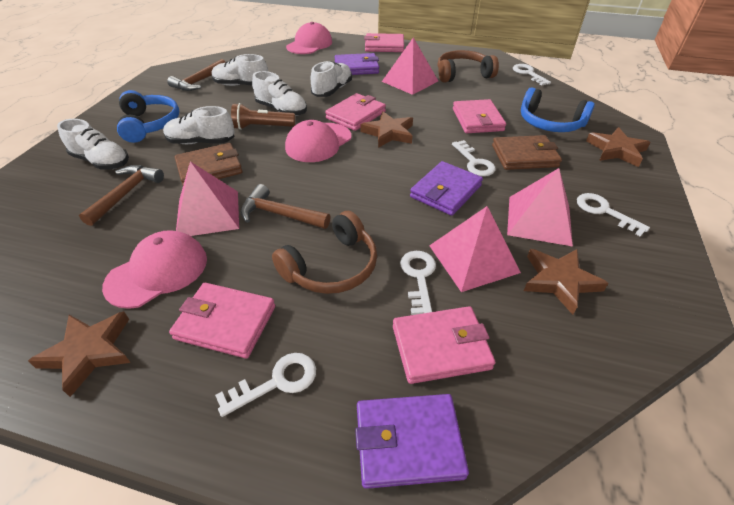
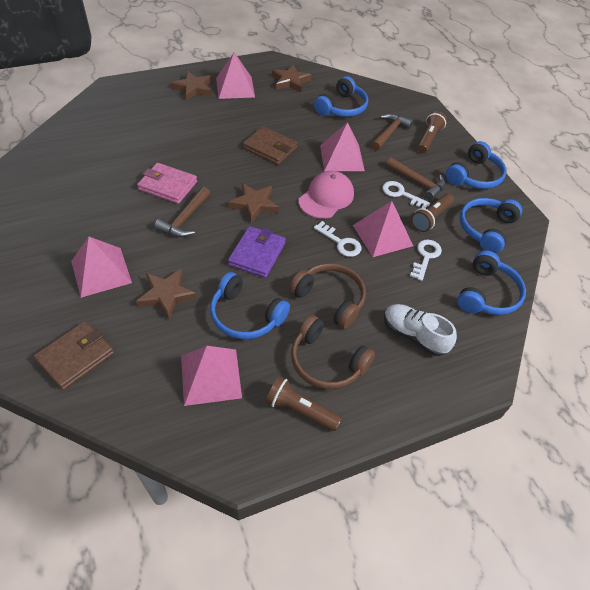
blue headphones: [117,90,179,143] [521,88,595,132] = 2 -> [210,272,290,339] [314,76,368,117] [446,141,506,189] [457,250,526,315] [460,198,522,253] = 5
brown flashlight: [231,103,295,130] = 1 -> [266,376,342,431] [411,193,454,232] [417,111,447,153] = 3
pink cap: [102,230,207,309] [285,120,351,162] [286,22,332,54] = 3 -> [299,171,354,219] = 1
pink pyramid: [176,161,239,236] [382,37,438,95] [429,206,521,292] [507,168,573,247] = 4 -> [71,236,132,298] [181,346,242,406] [216,52,255,99] [320,122,365,171] [353,201,413,257] = 5
pink wallet: [169,283,275,358] [325,93,386,131] [364,33,404,52] [393,306,495,384] [453,99,506,133] = 5 -> [137,163,197,204] = 1
purple wallet: [335,53,379,75] [355,394,469,489] [410,161,483,216] = 3 -> [228,226,286,278] = 1
white key: [215,353,316,417] [400,251,436,315] [452,140,496,176] [513,64,551,86] [577,193,650,236] = 5 -> [314,221,362,257] [382,181,430,209] [410,240,442,281] = 3
white shoe: [57,119,129,170] [163,106,235,144] [212,54,268,86] [252,71,307,116] [311,61,352,97] = 5 -> [384,304,457,356] = 1

